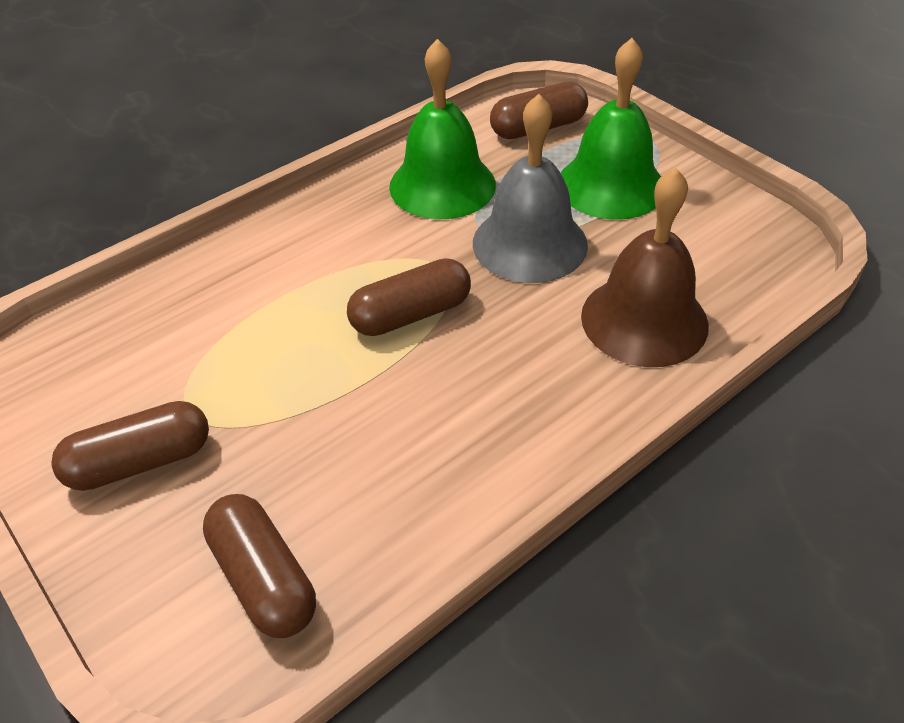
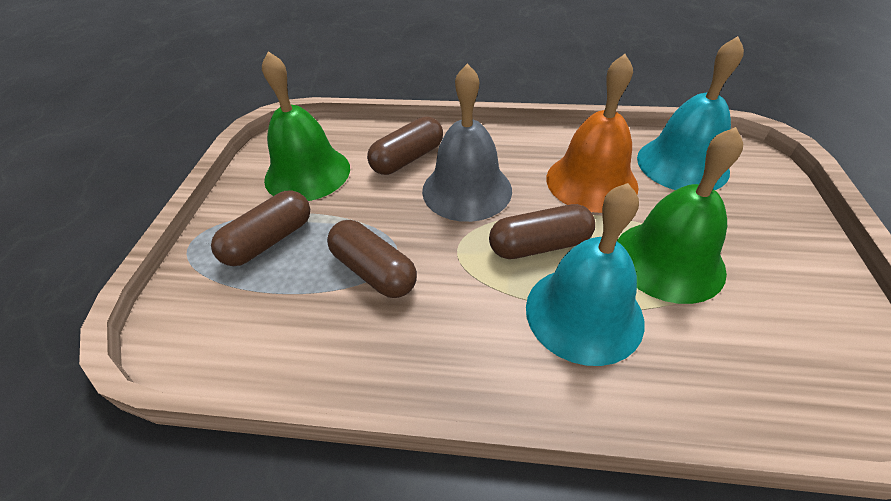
brown bell: [581,168,709,367] = 1 -> none = 0
orange bell: none = 0 -> [546,54,639,213] = 1
turquoise bell: none = 0 -> [526,183,644,366] [637,36,744,190] = 2

